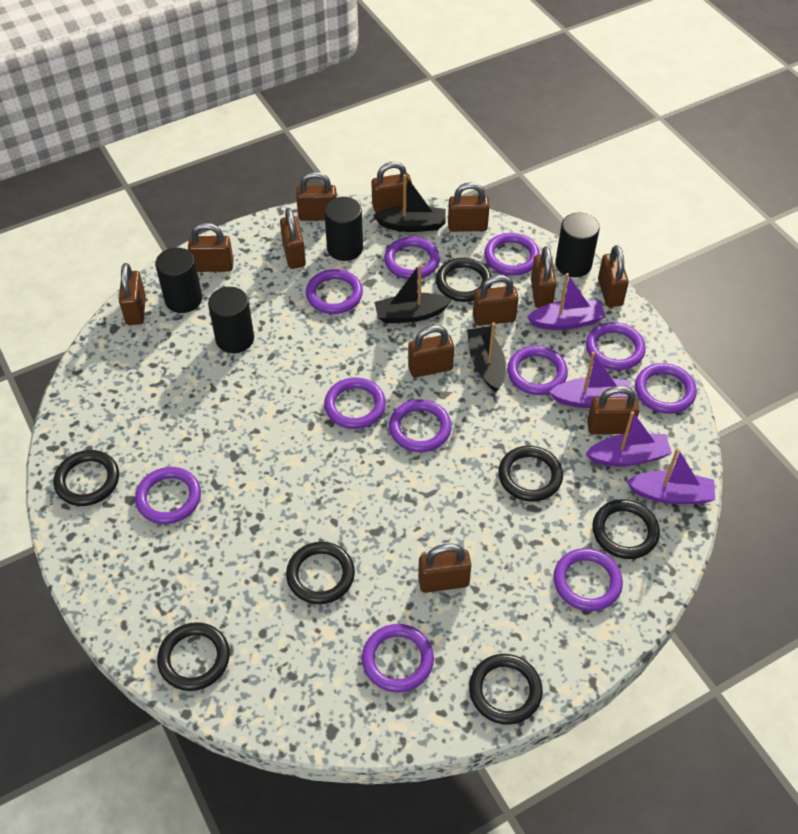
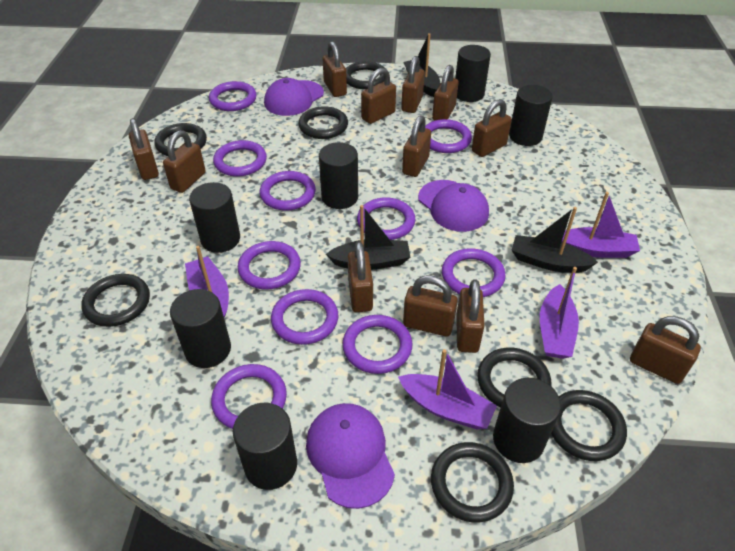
black cylinder: [155,248,202,313] [208,287,254,353] [324,197,363,261] [555,213,600,277] = 4 -> [170,289,231,368] [189,182,240,253] [233,403,297,490] [319,142,358,209] [455,45,491,102] [493,378,561,463] [509,85,553,146] = 7
purple cap: none = 0 -> [264,78,324,116] [306,403,395,509] [418,180,489,232] = 3
purple ring: [135,467,201,524] [306,269,363,314] [324,377,386,429] [362,624,434,693] [384,237,440,279] [389,399,452,452] [484,233,540,276] [507,346,568,395] [553,548,623,611] [586,322,646,370] [635,363,697,414] = 11 -> [209,81,257,111] [211,364,287,429] [213,140,267,177] [238,241,301,289] [260,171,316,211] [271,289,338,345] [342,315,412,374] [357,197,415,240] [425,119,472,153] [442,248,506,297] = 10

